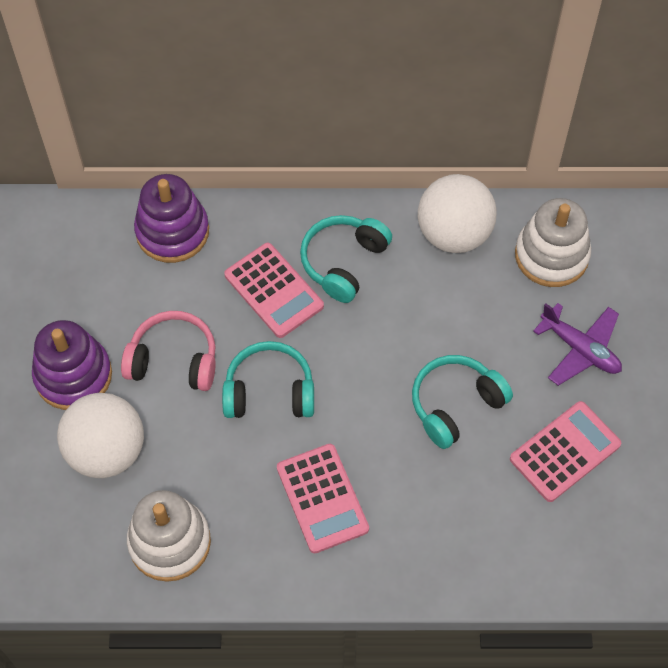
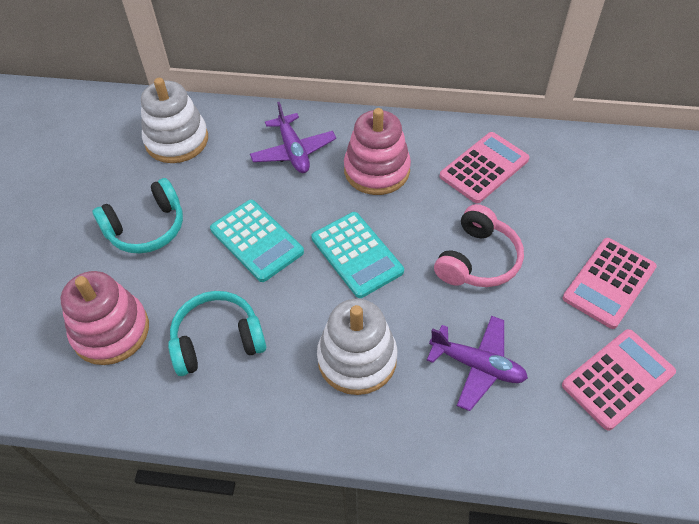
pink stacking toy: none = 0 -> [61,271,149,365] [344,108,411,195] = 2
purple plane: [533,303,622,386] = 1 -> [250,102,336,173] [427,316,528,411] = 2
purple stacking toy: [32,320,112,410] [134,174,209,263] = 2 -> none = 0
turquoise calculator: none = 0 -> [210,200,304,282] [311,212,404,298] = 2
turquoise headphones: [222,341,314,418] [300,215,392,303] [412,355,513,449] = 3 -> [92,178,183,254] [168,291,266,376] = 2
white ball: [57,393,144,478] [418,174,497,253] = 2 -> none = 0

